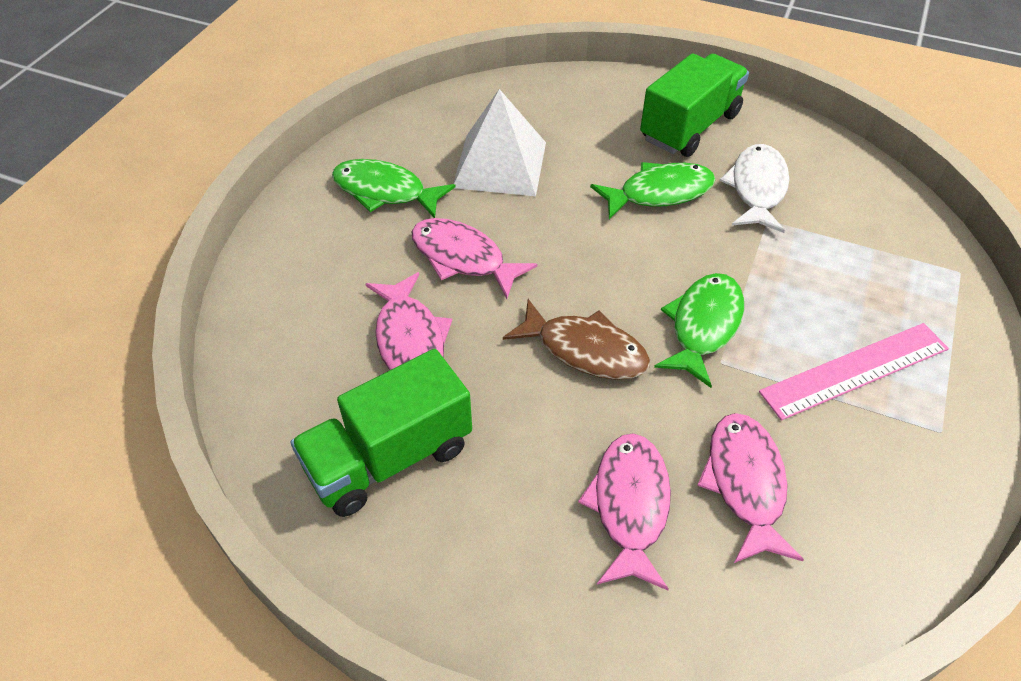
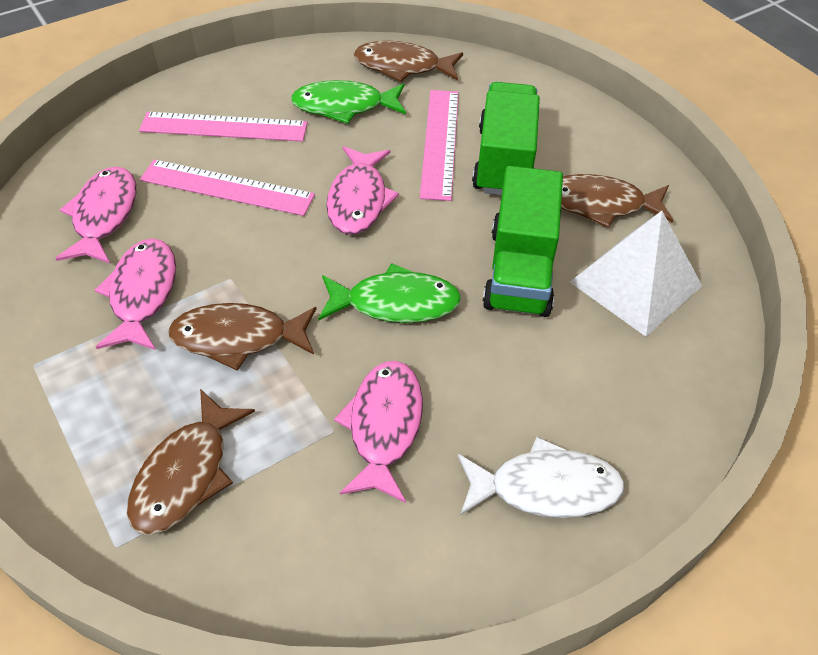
brown fish: [503,299,650,380] = 1 -> [127,389,255,535] [168,303,316,371] [354,41,463,82] [561,174,673,228] = 4
green fish: [332,159,456,218] [590,162,715,219] [654,273,744,388] = 3 -> [291,80,406,124] [318,263,461,323] = 2
pink ruler: [759,323,949,420] = 1 -> [139,112,308,142] [140,159,315,216] [420,90,459,201] = 3

